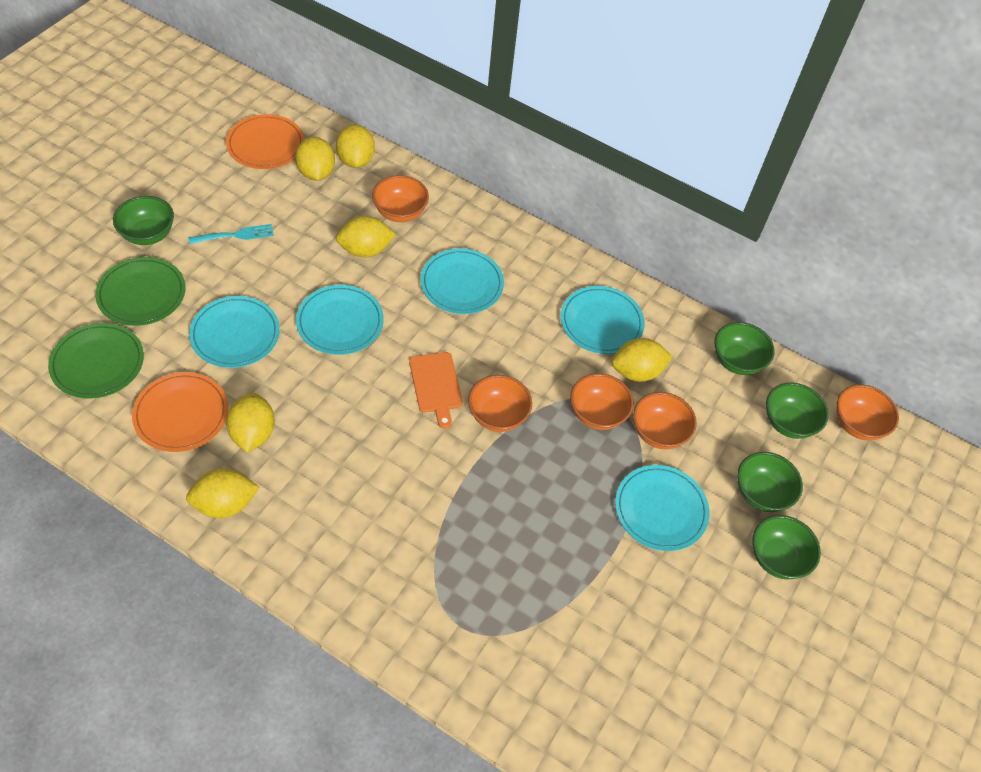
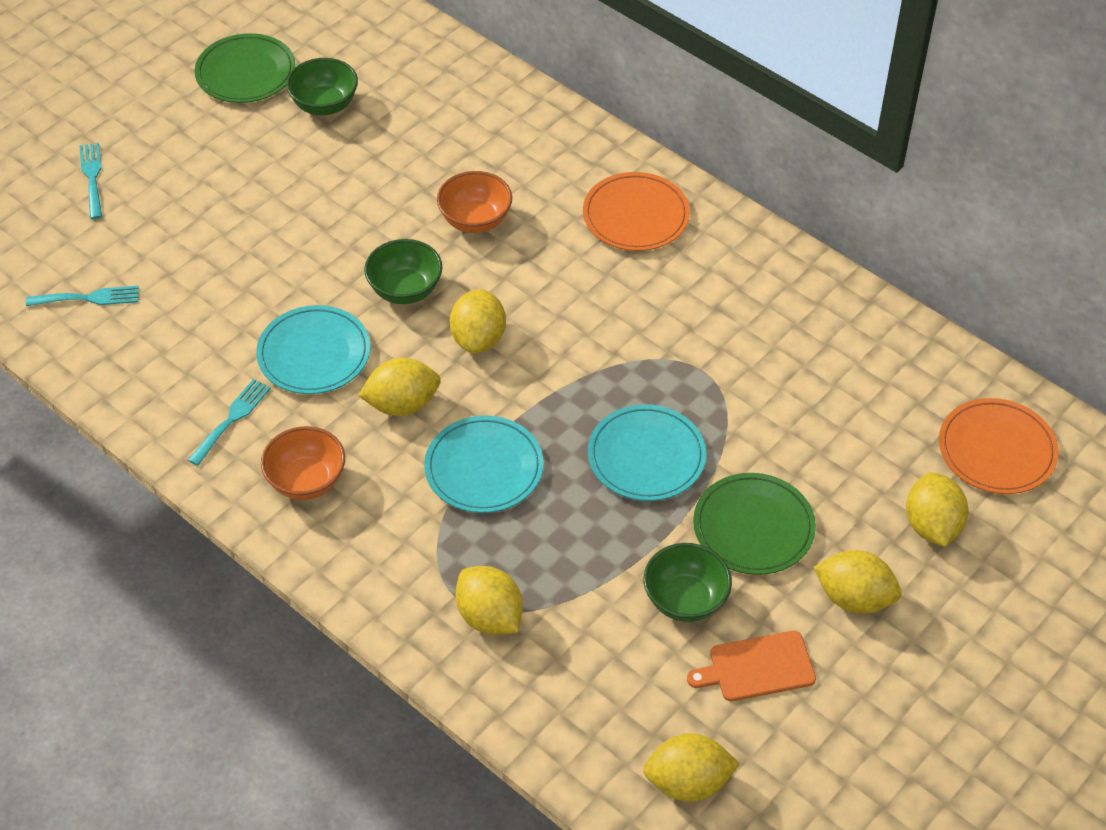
green bowl: [113,196,174,245] [714,322,775,375] [737,452,803,512] [753,515,821,579] [766,383,829,439] = 5 -> [286,58,358,115] [364,239,442,304] [643,543,732,622] = 3
orange bowl: [372,175,429,222] [468,375,532,432] [570,373,634,430] [633,392,697,449] [836,385,899,440] = 5 -> [261,426,345,500] [437,171,512,233] = 2
turquoise fork: [189,224,274,244] = 1 -> [26,286,139,306] [79,143,102,219] [188,379,271,466] = 3
turquoise plate: [189,296,280,368] [296,285,384,355] [420,248,504,314] [561,286,645,354] [615,465,710,551] = 5 -> [256,305,370,394] [424,415,544,513] [588,404,706,501] = 3

